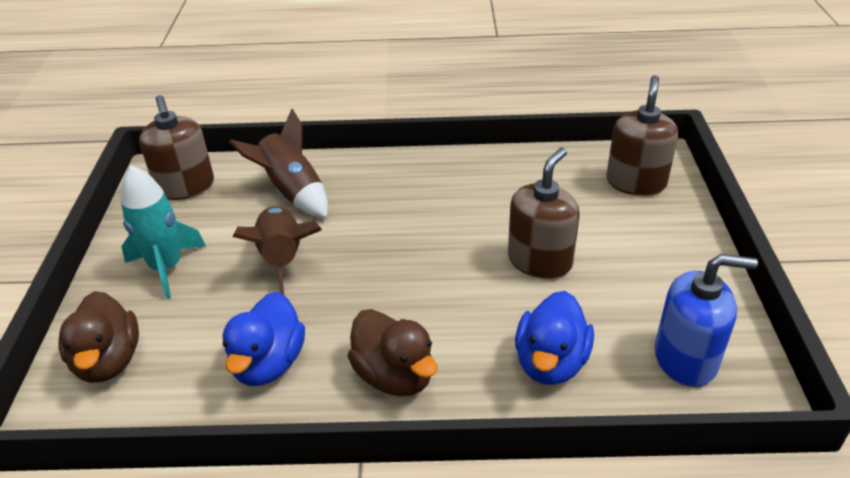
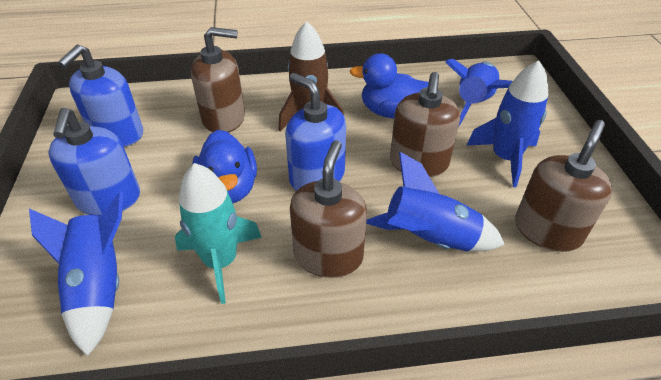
blue rocket: none = 0 -> [29,192,123,356] [366,152,505,251] [445,59,513,126] [467,60,548,187] = 4
blue soap dispenser: [655,254,758,387] = 1 -> [48,108,140,216] [58,44,143,147] [285,73,346,191] = 3
brown duck: [59,291,139,383] [347,309,437,396] = 2 -> none = 0
brown rocket: [229,109,328,218] [232,206,322,295] = 2 -> [279,21,344,132] = 1
brown soap dispenser: [139,95,214,200] [508,148,580,279] [607,75,678,196] = 3 -> [191,27,245,133] [290,140,367,278] [390,72,460,177] [515,120,612,252] = 4

